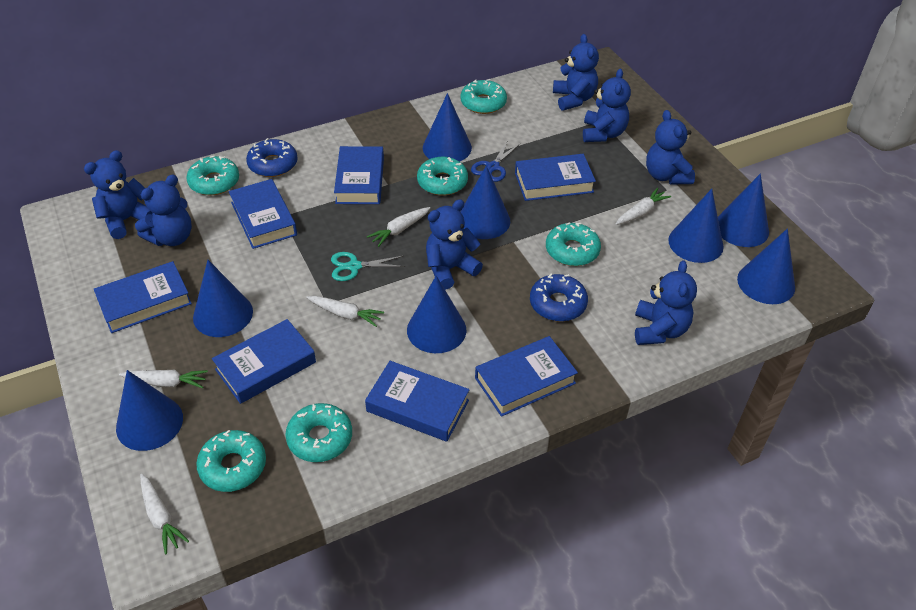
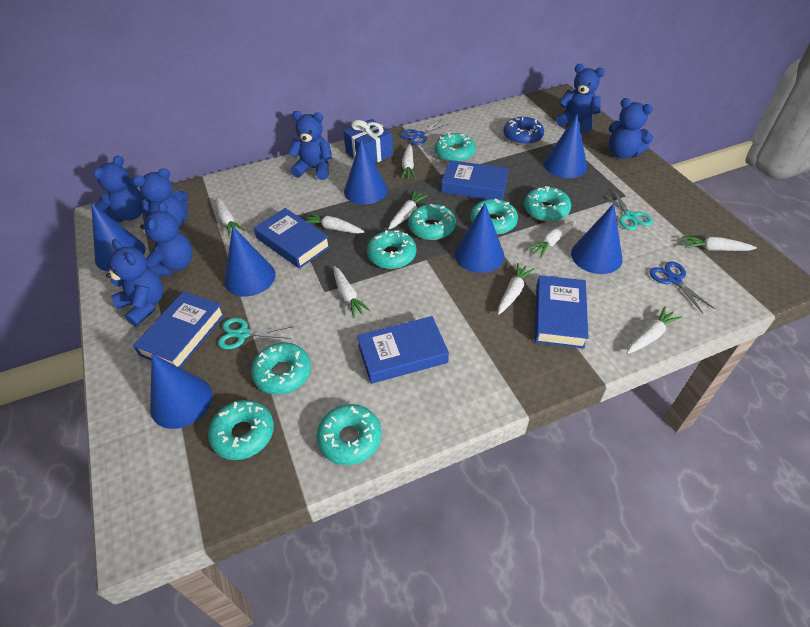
blue book: [94,261,192,333] [212,319,316,404] [229,179,297,249] [334,146,384,204] [365,361,470,442] [475,336,578,417] [515,154,596,201] = 7 -> [133,291,225,368] [254,208,331,269] [357,316,449,384] [441,160,509,200] [535,275,589,348] = 5
blue cone: [116,370,183,451] [193,260,253,337] [407,276,467,353] [423,93,472,161] [460,165,510,239] [668,189,724,263] [718,173,769,247] [737,228,795,304] = 8 -> [91,203,145,272] [150,354,212,429] [224,226,276,297] [344,139,388,205] [455,203,504,273] [544,114,587,178] [571,203,622,274] = 7
blue donut: [246,138,298,177] [530,274,588,322] = 2 -> [503,117,544,145] = 1
blue gift: none = 0 -> [343,119,393,163] = 1
blue scissors: [471,140,520,182] = 1 -> [401,120,450,145] [650,261,715,313] = 2
turquoise donut: [186,156,239,195] [196,430,266,492] [285,403,352,462] [417,157,468,195] [460,79,507,114] [546,222,601,266] = 6 -> [208,400,274,460] [251,343,311,395] [316,404,381,465] [367,230,416,269] [408,204,456,240] [435,132,476,162] [470,198,518,235] [524,186,571,222] = 8
turquoise scissors: [331,252,405,281] = 1 -> [218,318,294,349] [602,189,653,230] = 2
white carrot: [119,370,208,388] [140,474,189,555] [306,296,384,327] [367,207,430,247] [616,187,671,225] = 5 -> [216,197,244,236] [305,212,365,234] [333,266,371,318] [388,191,428,229] [401,144,416,179] [498,263,534,315] [527,221,576,258] [627,307,682,354] [682,236,757,251] = 9

